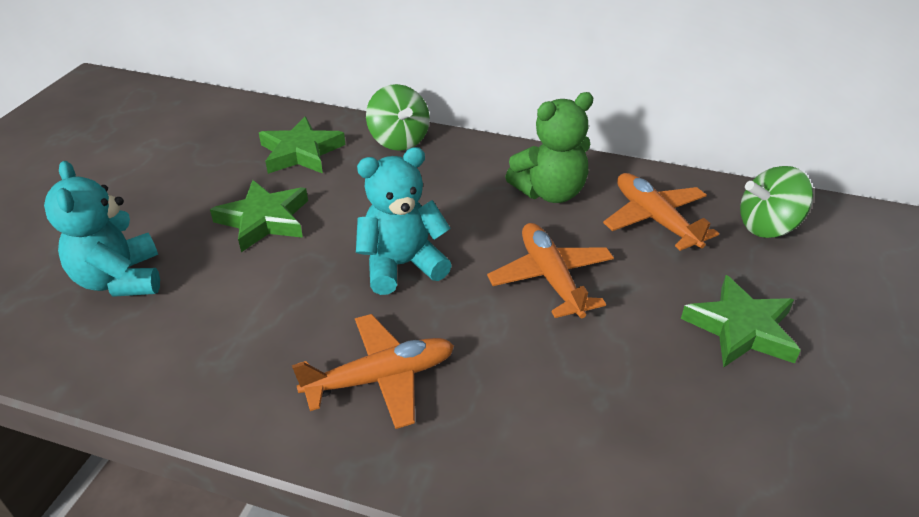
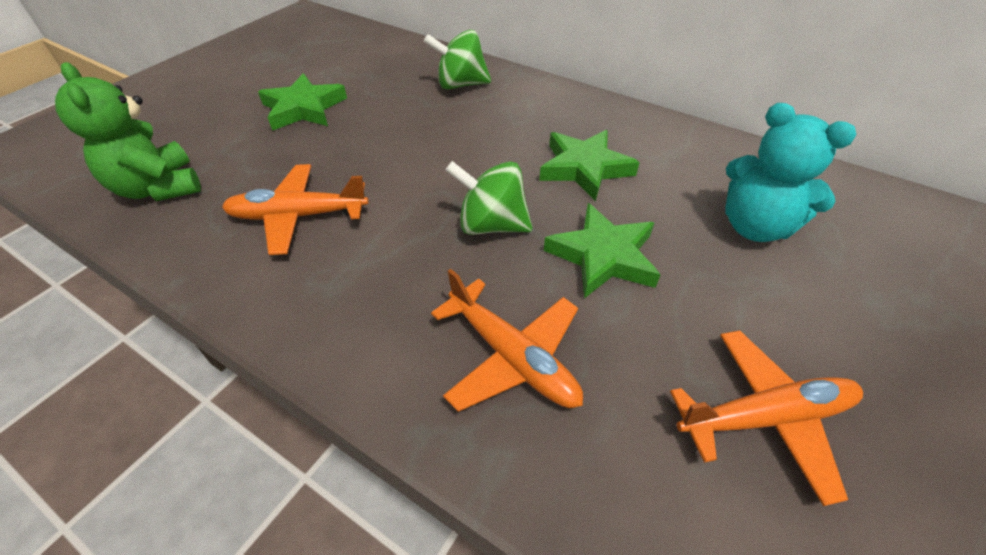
turquoise teddy bear: [44,161,160,297] [356,147,452,295] = 2 -> [725,103,857,242] = 1

